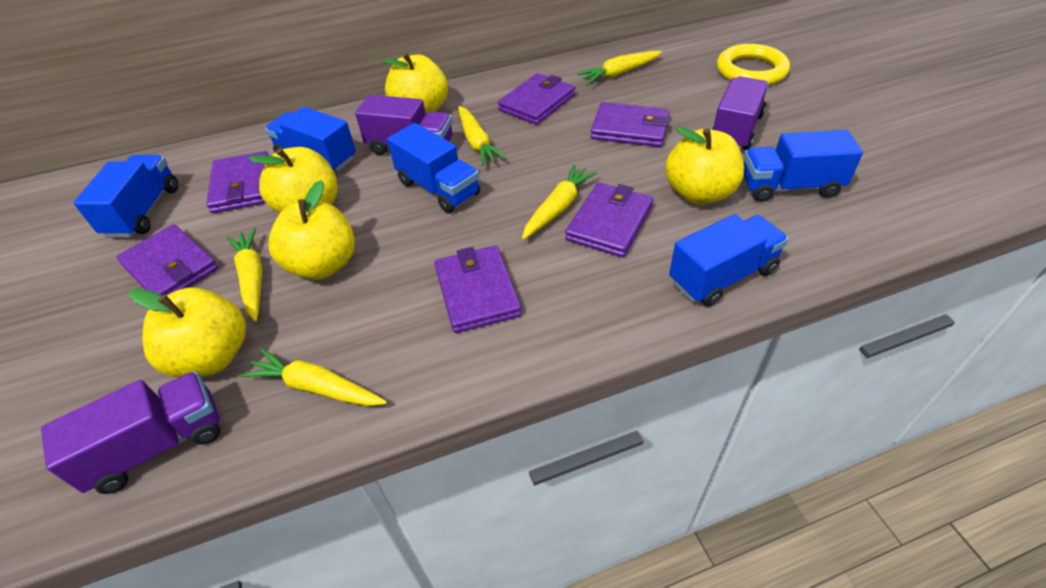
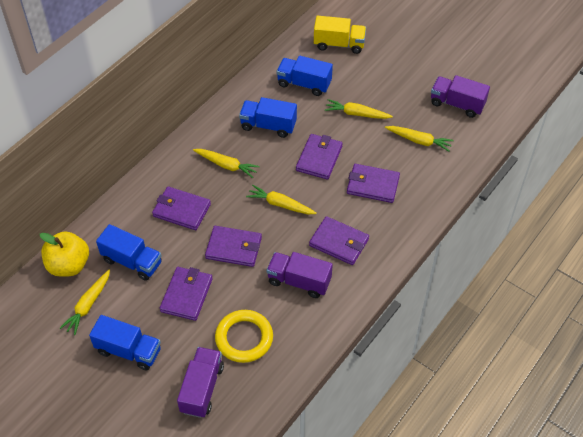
blue truck: [73,155,178,237] [265,107,356,172] [387,123,480,213] [669,214,788,306] [743,130,863,202] = 5 -> [89,315,161,371] [96,224,162,281] [239,97,297,138] [277,56,333,96] = 4
yellow apple: [129,287,246,377] [248,147,338,213] [268,180,355,280] [382,53,448,113] [665,127,744,204] = 5 -> [40,231,89,277] = 1
yellow truck: none = 0 -> [314,16,366,54] = 1

